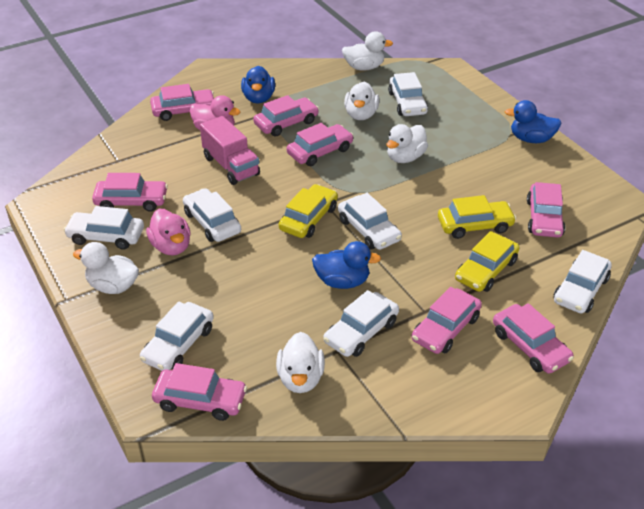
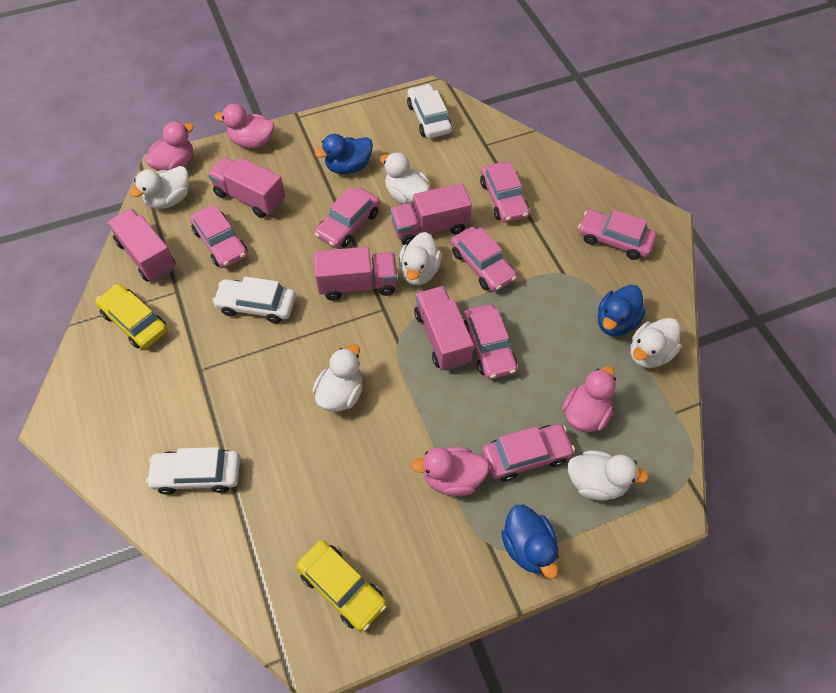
pink car: [92,173,168,212] [150,84,214,121] [152,363,247,421] [253,95,319,137] [287,123,354,166] [411,287,482,354] [493,303,574,374] [527,182,565,238] = 8 -> [190,205,248,268] [315,187,380,248] [451,227,517,292] [464,304,517,379] [480,162,530,223] [482,424,575,481] [578,210,657,260] = 7
pink duck: [146,209,191,256] [190,95,241,130] = 2 -> [145,122,194,171] [214,104,274,148] [411,447,489,496] [562,366,616,432] = 4
pink truck: [200,116,260,185] = 1 -> [107,209,176,281] [208,157,285,218] [314,247,398,301] [390,183,472,245] [414,286,474,371] = 5
white car: [64,206,144,250] [140,301,214,371] [183,188,241,242] [324,290,399,357] [338,193,402,250] [388,72,428,116] [554,250,612,314] = 7 -> [146,447,240,495] [212,276,296,323] [407,84,452,138] = 3
white duck: [73,242,139,294] [276,332,325,393] [342,32,393,71] [344,81,379,120] [386,124,428,163] = 5 -> [130,166,189,209] [313,344,363,412] [380,152,430,204] [399,232,442,285] [568,450,649,501] [630,318,681,368] = 6
yellow car: [279,184,338,238] [438,195,516,239] [455,231,520,292] = 3 -> [96,284,168,349] [296,540,387,632] = 2

